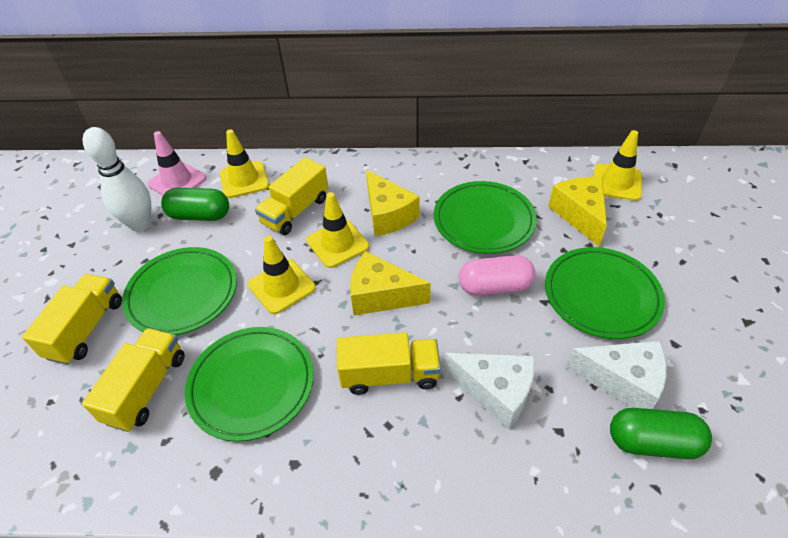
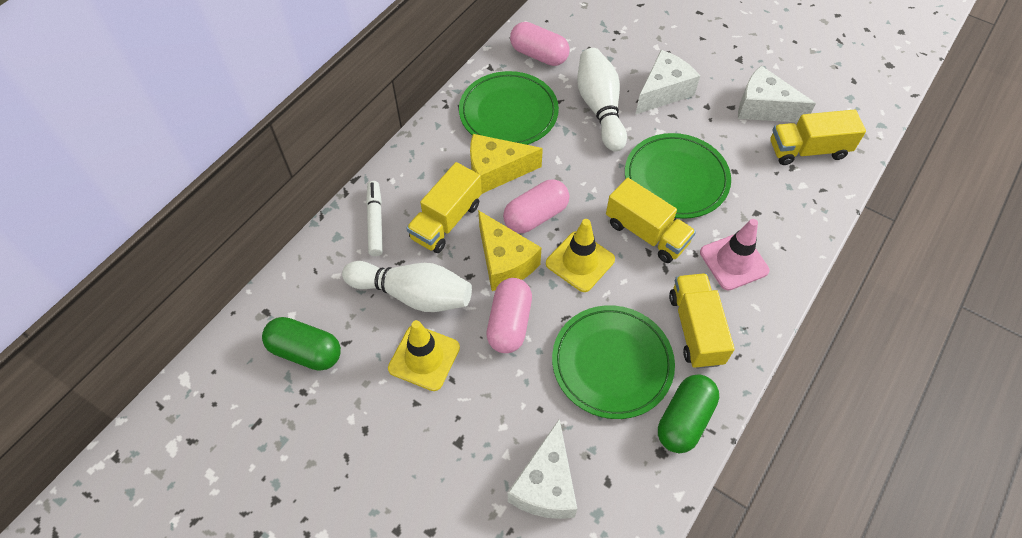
green plate: [122,247,237,335] [185,327,314,442] [434,181,537,254] [545,247,665,339] = 4 -> [459,71,559,145] [552,305,675,419] [625,133,731,219] = 3
pink capsule: [459,255,536,296] = 1 -> [486,278,532,353] [503,180,569,233] [510,22,569,66] = 3
white bowling pin: [83,127,151,232] = 1 -> [342,261,472,312] [577,48,627,152] = 2
white cheese: [443,353,535,430] [565,341,666,409] = 2 -> [508,418,577,519] [635,50,700,115] [738,66,816,122] = 3
white marker: none = 0 -> [366,181,383,256] = 1
yellow cheese: [350,251,431,316] [366,169,420,236] [548,177,607,246] = 3 -> [470,134,543,194] [478,210,541,291] = 2
yellow traffic cone: [219,129,269,198] [248,236,316,314] [306,192,369,268] [593,130,642,201] = 4 -> [388,320,460,391] [546,219,615,292] = 2

